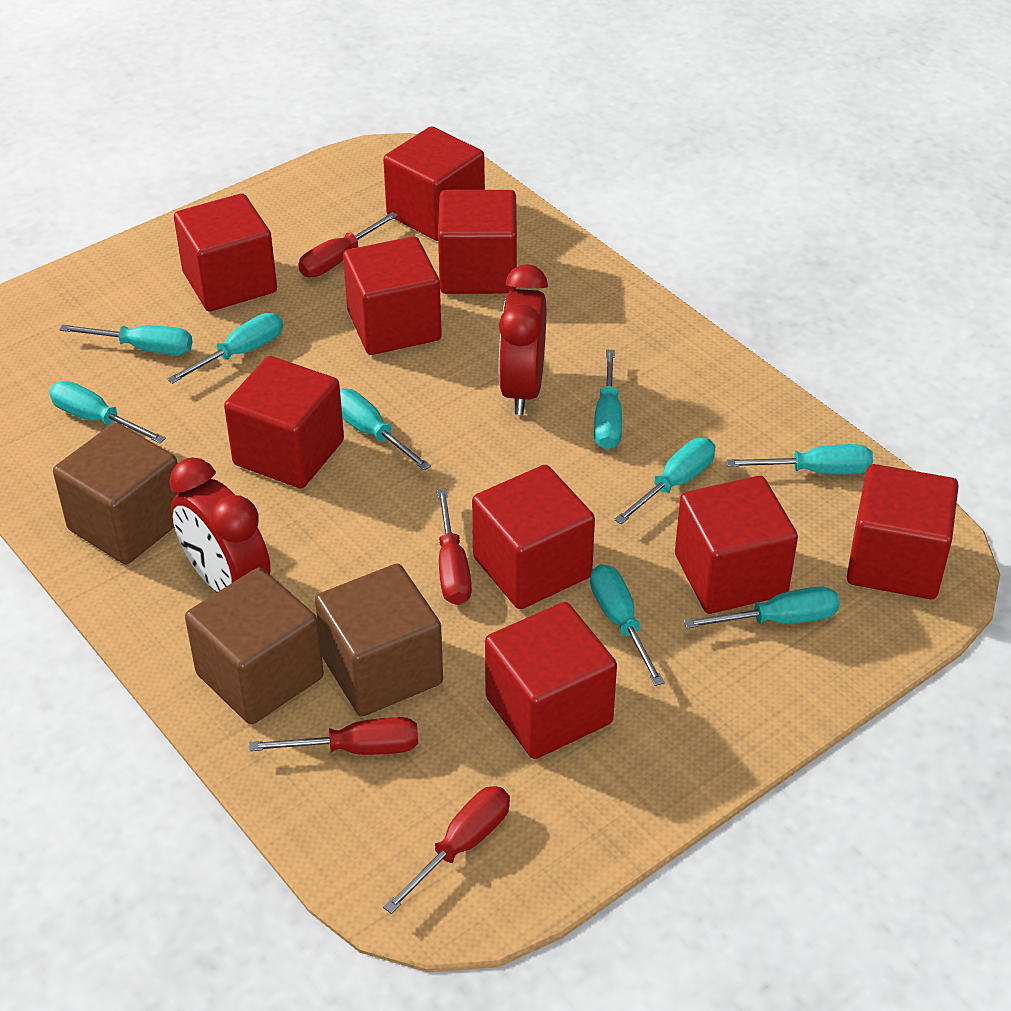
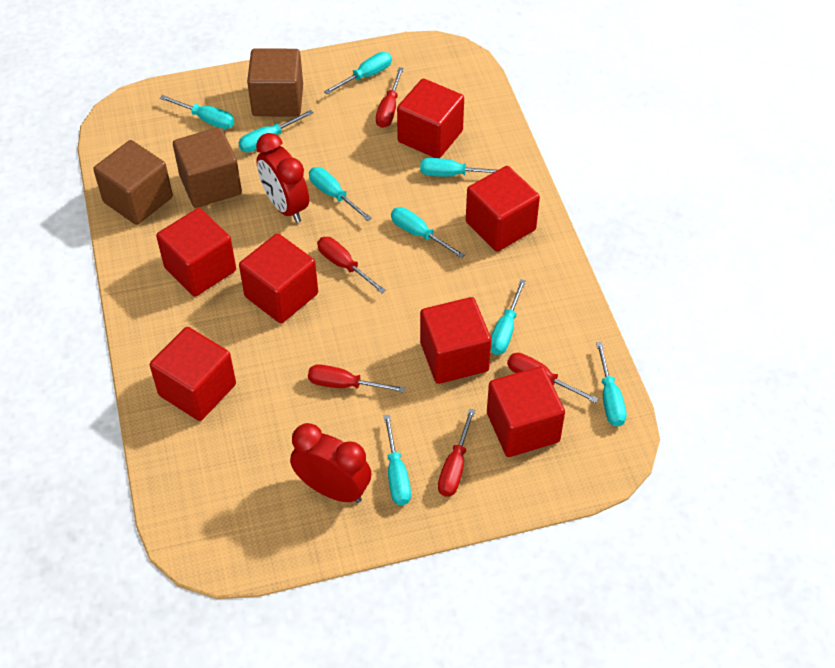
red cube: [174,193,277,311] [224,356,344,489] [343,236,442,355] [383,126,485,241] [438,190,517,294] [472,465,595,609] [485,602,617,759] [675,476,798,614] [847,464,959,599] = 9 -> [150,327,236,421] [156,208,236,297] [239,233,318,323] [397,78,464,158] [420,297,491,384] [466,166,540,252] [487,366,565,457] = 7
red screwdriver: [249,717,418,755] [298,212,398,277] [383,786,510,914] [437,489,472,605] = 4 -> [308,364,405,393] [317,237,386,294] [376,67,404,128] [438,409,475,497] [507,353,598,403] = 5

